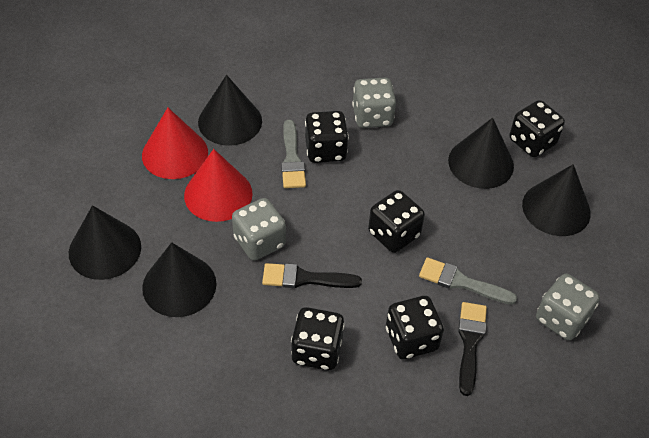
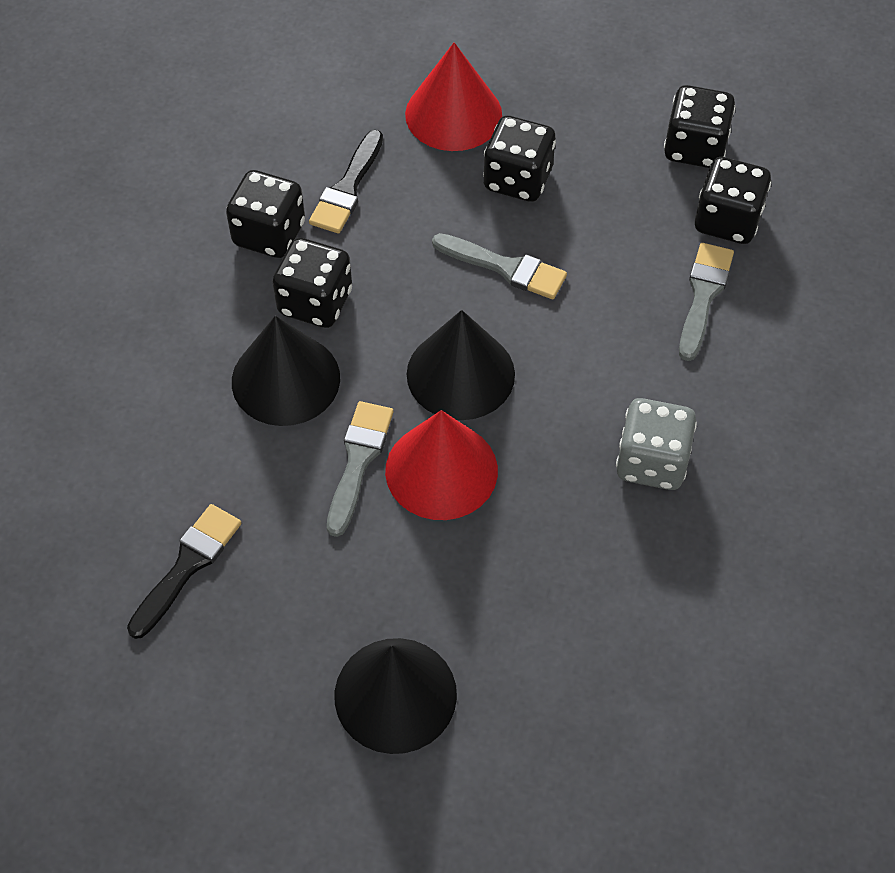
black cone: [69,205,141,280] [142,242,217,317] [198,75,262,146] [448,118,514,189] [522,164,591,236] = 5 -> [232,316,340,426] [335,638,457,754] [407,310,515,420] = 3
grey brush: [281,120,306,188] [419,258,517,305] = 2 -> [327,401,393,537] [432,233,567,299] [679,243,734,361] = 3
grey dice: [232,198,286,260] [352,78,396,128] [536,274,600,341] = 3 -> [616,398,697,490] = 1

